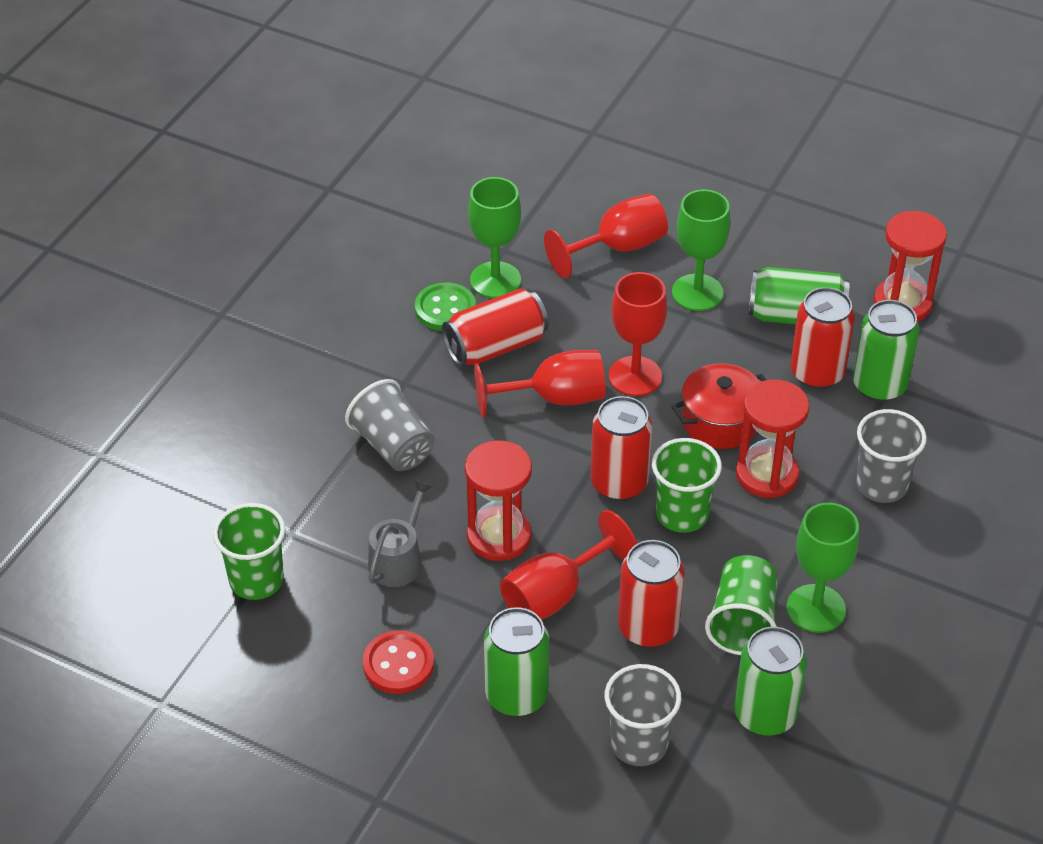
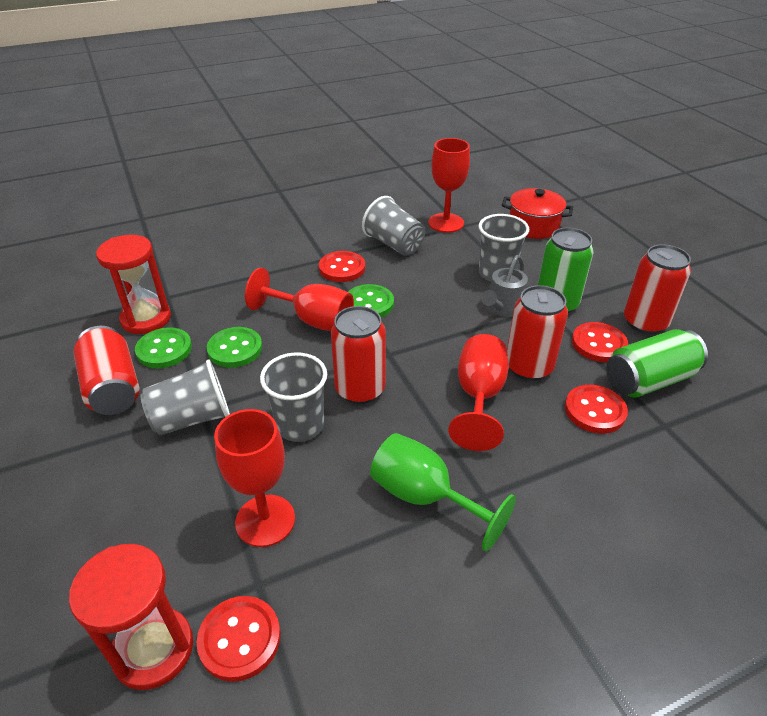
green button: [415,282,476,331] = 1 -> [135,327,192,368] [207,327,262,368] [348,284,394,317] = 3
green can: [484,607,549,717] [734,627,807,736] [749,267,850,324] [853,300,920,402] = 4 -> [538,228,594,313] [606,329,708,398] = 2
green cup: [213,503,285,600] [652,438,722,533] [705,555,778,655] = 3 -> none = 0
green goblet: [468,177,521,298] [672,190,730,311] [787,503,859,633] = 3 -> [370,433,516,552] = 1
grey cup: [345,379,435,471] [605,664,681,766] [856,409,927,503] = 3 -> [140,359,230,435] [260,352,327,442] [362,196,425,256] [478,214,529,282] = 4
red button: [363,630,434,694] = 1 -> [197,596,281,682] [319,251,365,282] [565,385,628,434] [572,322,628,362] = 4
red hourglass: [465,440,532,561] [736,380,809,498] [874,211,947,322] = 3 -> [69,544,193,690] [96,235,171,334] = 2

